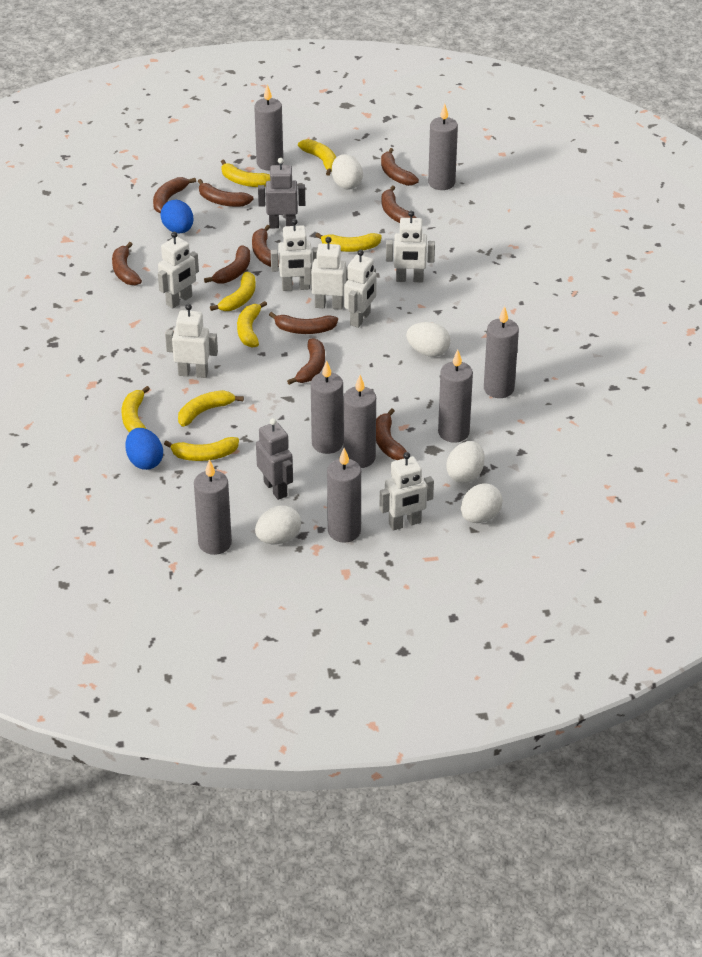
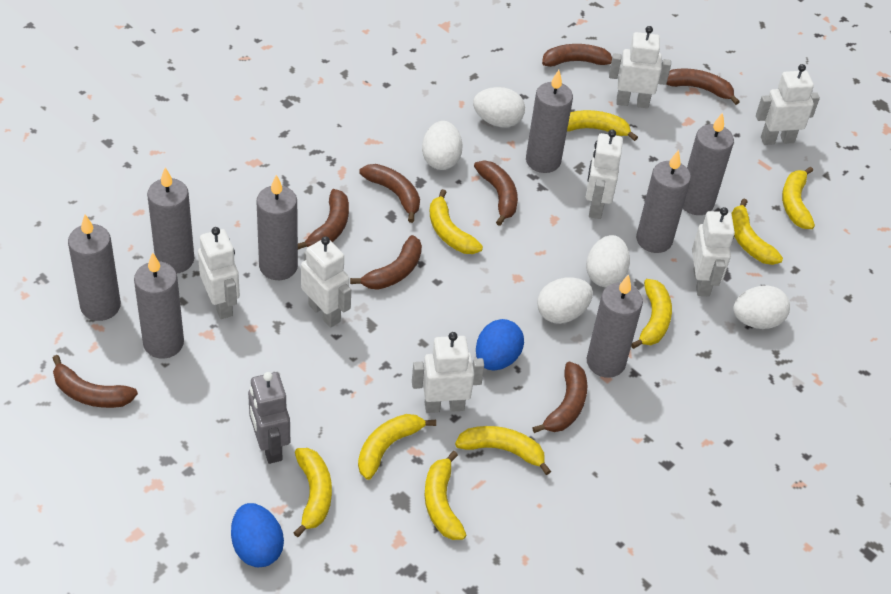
brown banana: [112,242,142,286] [153,177,196,213] [198,179,254,207] [204,245,250,284] [252,225,279,267] [269,312,338,334] [287,338,325,385] [376,408,407,460] [381,148,419,186] [381,186,416,223] = 10 -> [53,355,138,408] [298,189,349,250] [350,235,422,290] [359,164,420,223] [474,160,518,226] [532,362,587,433] [542,44,612,67] [666,69,740,105] = 8
grey robot: [256,418,293,500] [258,158,305,228] = 2 -> [248,372,290,464] = 1
yellow banana: [122,386,150,433] [164,437,239,461] [178,390,244,427] [210,272,256,311] [221,159,270,187] [237,301,267,348] [298,139,336,176] [315,232,382,252] = 8 -> [293,448,332,537] [358,414,436,480] [425,451,466,540] [430,189,483,254] [455,426,551,475] [567,110,638,141] [631,279,672,349] [731,199,783,265] [782,167,815,229] = 9

